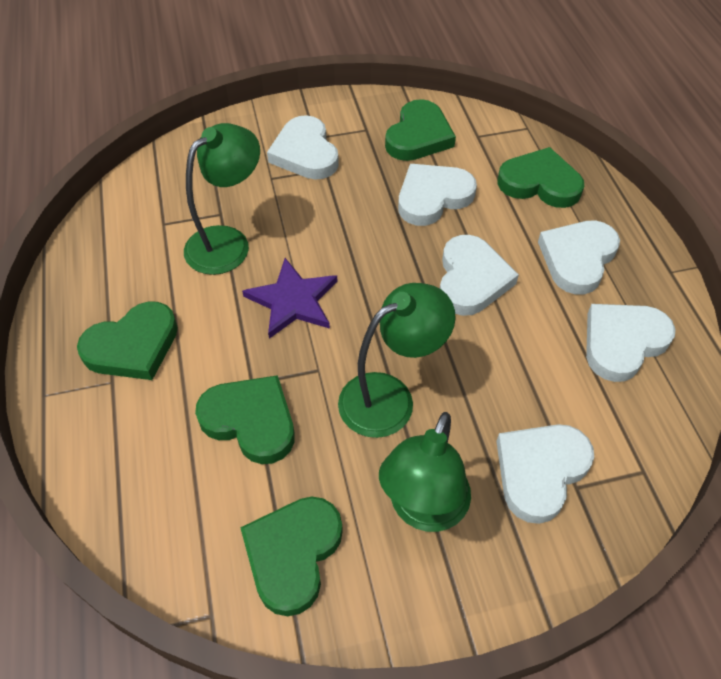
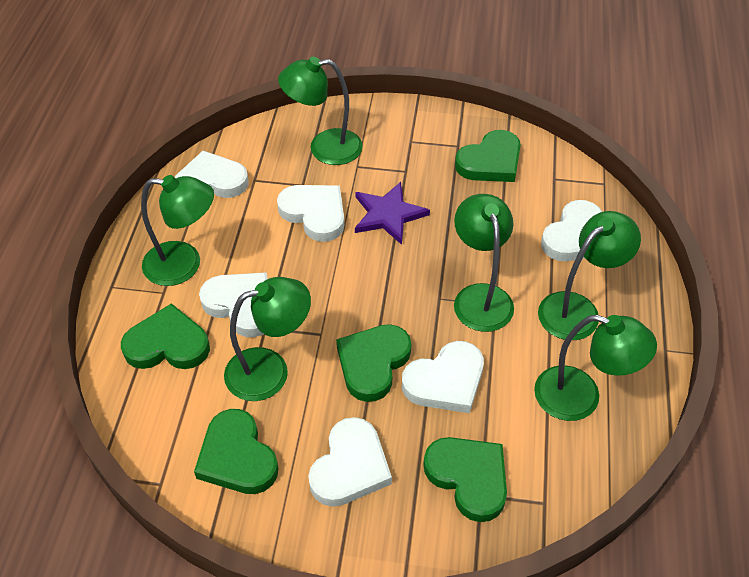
green lamp: [184,123,260,275] [338,283,456,438] [379,412,471,532] = 3 -> [141,175,214,286] [224,277,311,401] [278,57,363,165] [454,194,514,332] [534,315,657,421] [538,211,641,340] = 6

